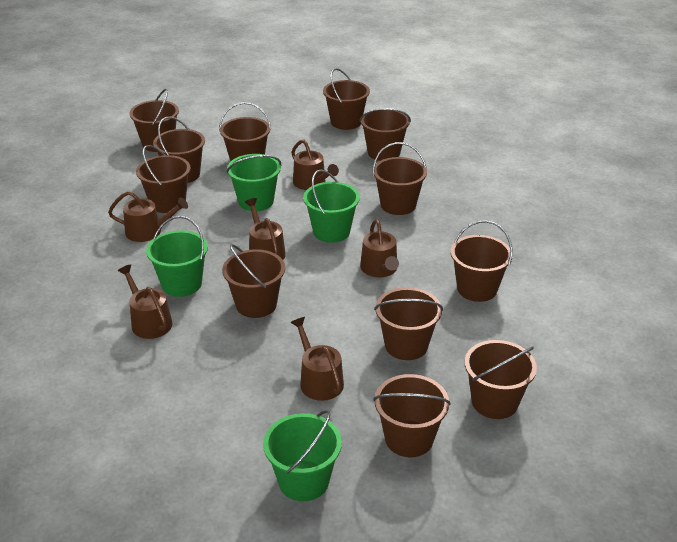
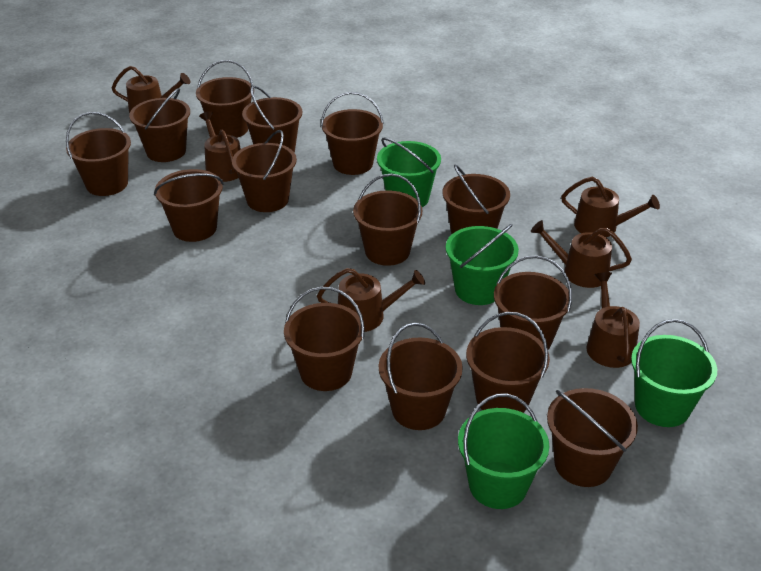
brown bucket: [129,89,179,152] [136,145,191,213] [153,116,205,183] [219,102,271,162] [222,244,285,318] [323,68,370,130] [359,108,411,161] [373,142,427,215] [373,374,451,457] [374,287,443,360] [451,220,513,302] [465,340,537,419] = 12 -> [66,112,131,196] [129,88,190,162] [154,169,223,242] [196,60,254,138] [232,130,297,212] [242,86,302,153] [284,287,365,391] [321,92,384,175] [353,174,422,266] [379,323,463,430] [443,164,510,235] [466,312,550,413] [494,255,572,350] [547,388,638,487] = 14

